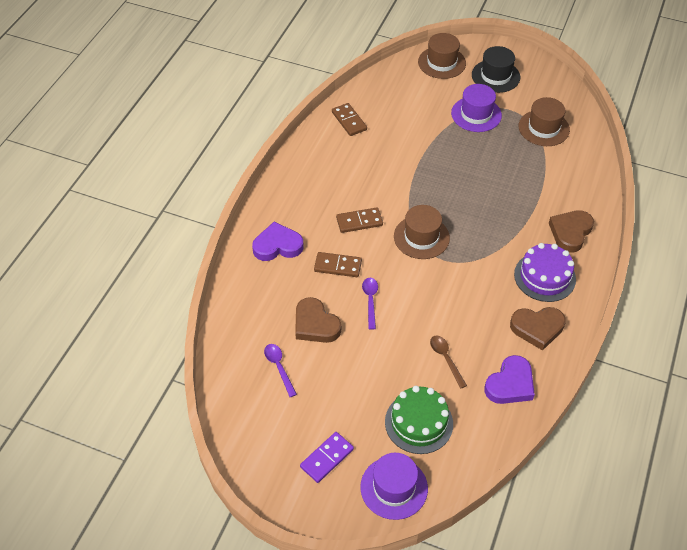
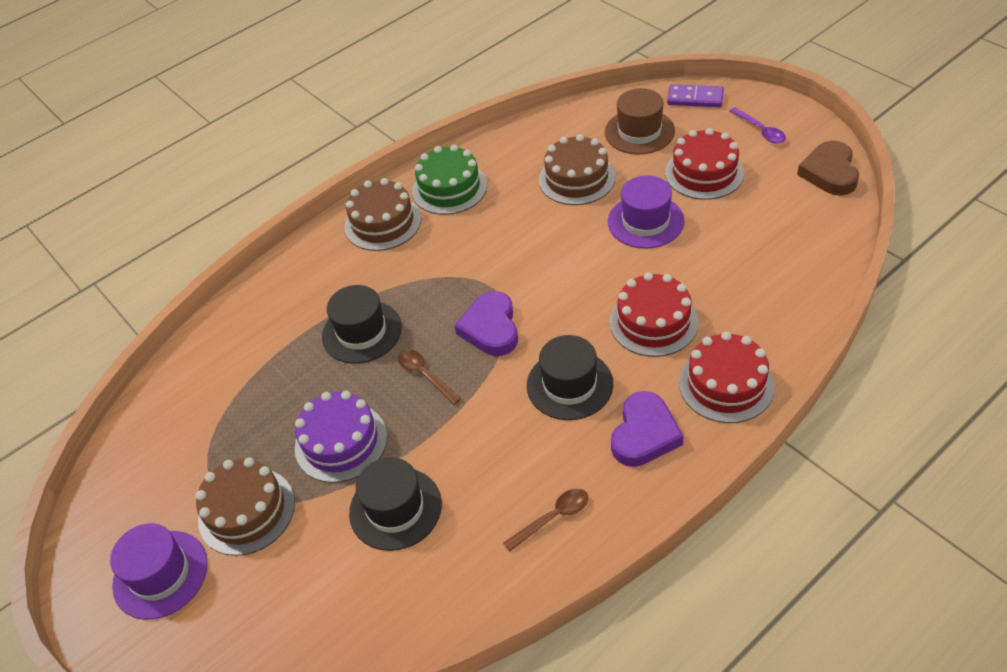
black hat: [472,46,520,93] = 1 -> [322,285,402,364] [349,457,442,551] [527,335,613,420] = 3
brown cake: none = 0 -> [195,458,295,556] [344,178,421,251] [539,134,615,205] = 3
brown domino: [314,252,362,277] [332,103,367,136] [336,207,383,233] = 3 -> none = 0
brown hat: [394,205,450,259] [418,33,466,79] [519,97,570,146] = 3 -> [605,88,675,155] = 1
brown heart: [295,297,341,343] [510,307,566,351] [549,210,594,253] = 3 -> [797,141,859,196] = 1
brown spoon: [430,335,467,389] = 1 -> [398,349,461,405] [503,489,588,552] = 2
purple spoon: [264,344,297,397] [362,278,378,330] = 2 -> [730,107,786,144] = 1
red cake: none = 0 -> [609,272,699,357] [665,128,744,200] [679,331,775,423] = 3

